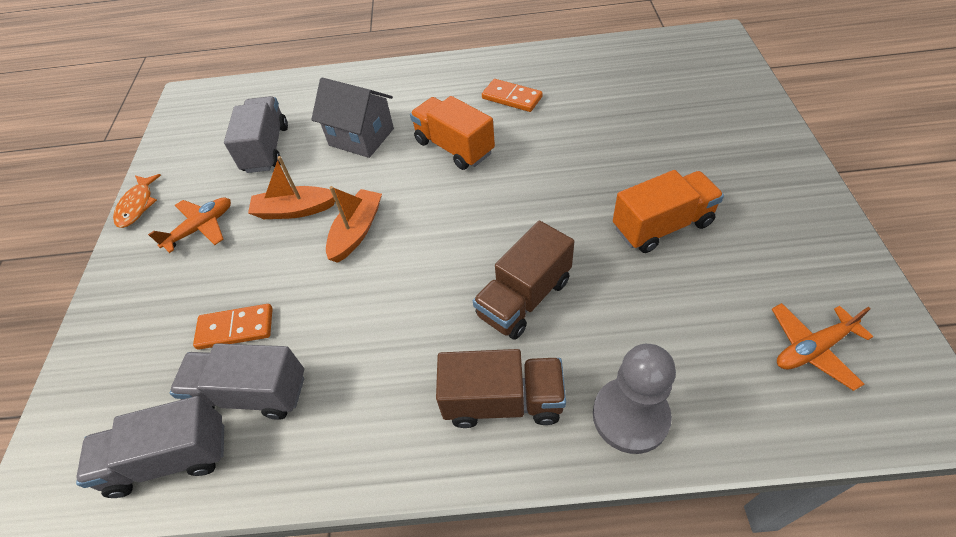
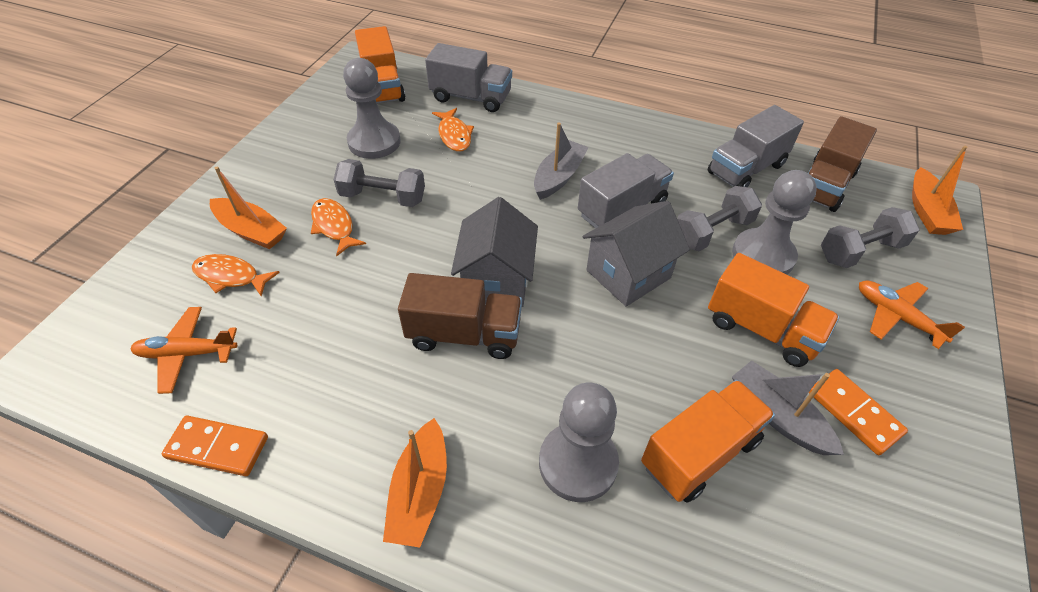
grey boat: none = 0 -> [534,122,589,200] [732,360,844,455] = 2
grey dumbbell: none = 0 -> [333,159,425,207] [677,186,762,251] [821,207,919,268] = 3
grey house: [311,77,394,158] = 1 -> [451,197,538,307] [583,201,690,307] = 2
grey pawn: [593,344,676,454] = 1 -> [343,58,401,159] [539,383,619,502] [732,170,817,275] = 3
orange boat: [248,156,335,219] [326,186,382,263] = 2 -> [210,167,287,249] [383,418,447,548] [912,146,967,235] = 3
orange fish: [113,174,161,228] = 1 -> [192,254,280,297] [311,198,366,257] [432,108,474,151] = 3
orange truck: [410,96,495,170] [613,170,724,253] = 2 -> [355,26,406,104] [641,380,775,503] [708,253,839,367] = 3

